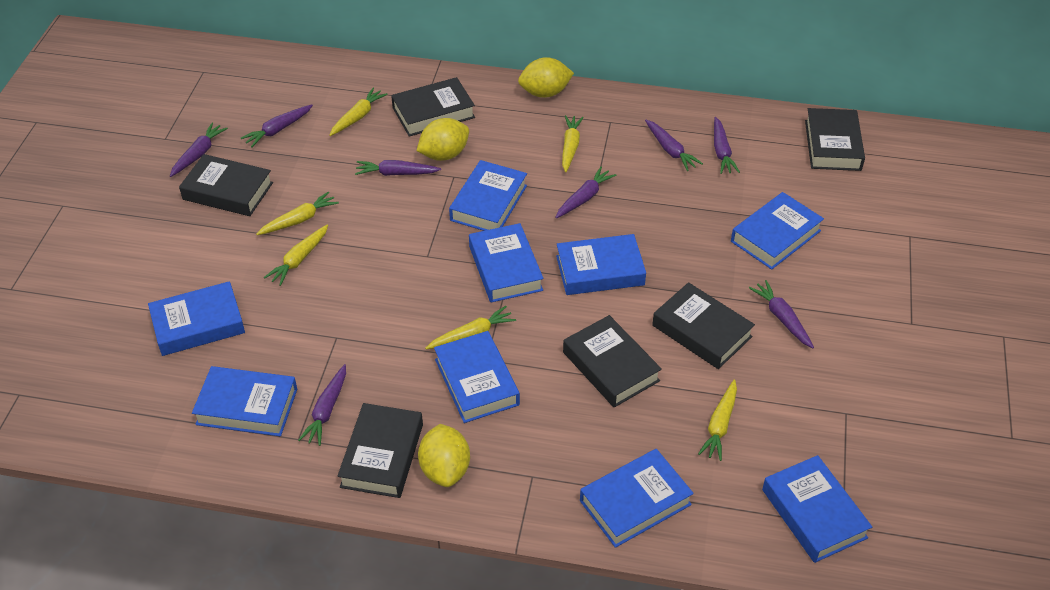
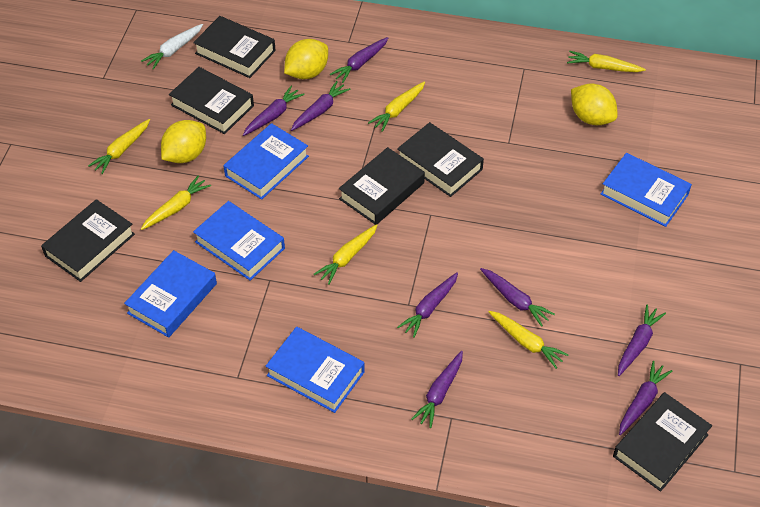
blue book: [148,281,245,356] [192,366,297,436] [434,331,520,423] [449,160,527,231] [469,223,543,302] [556,234,646,295] [580,449,694,548] [731,192,824,270] [762,455,872,563] = 9 -> [124,250,217,338] [193,201,285,281] [223,123,309,200] [266,327,365,413] [601,153,692,227] = 5
white carrot: none = 0 -> [141,24,203,70] = 1

